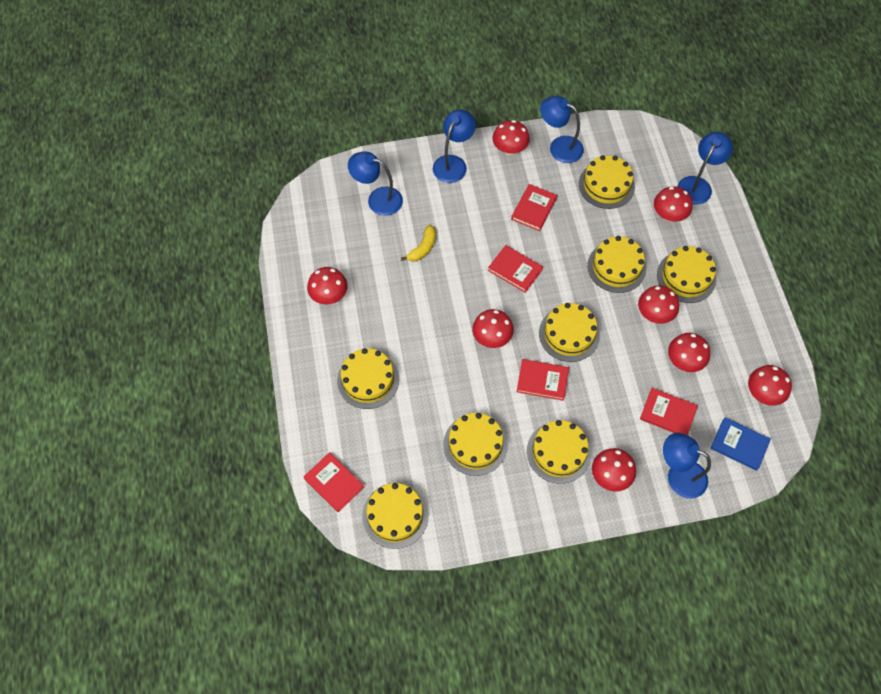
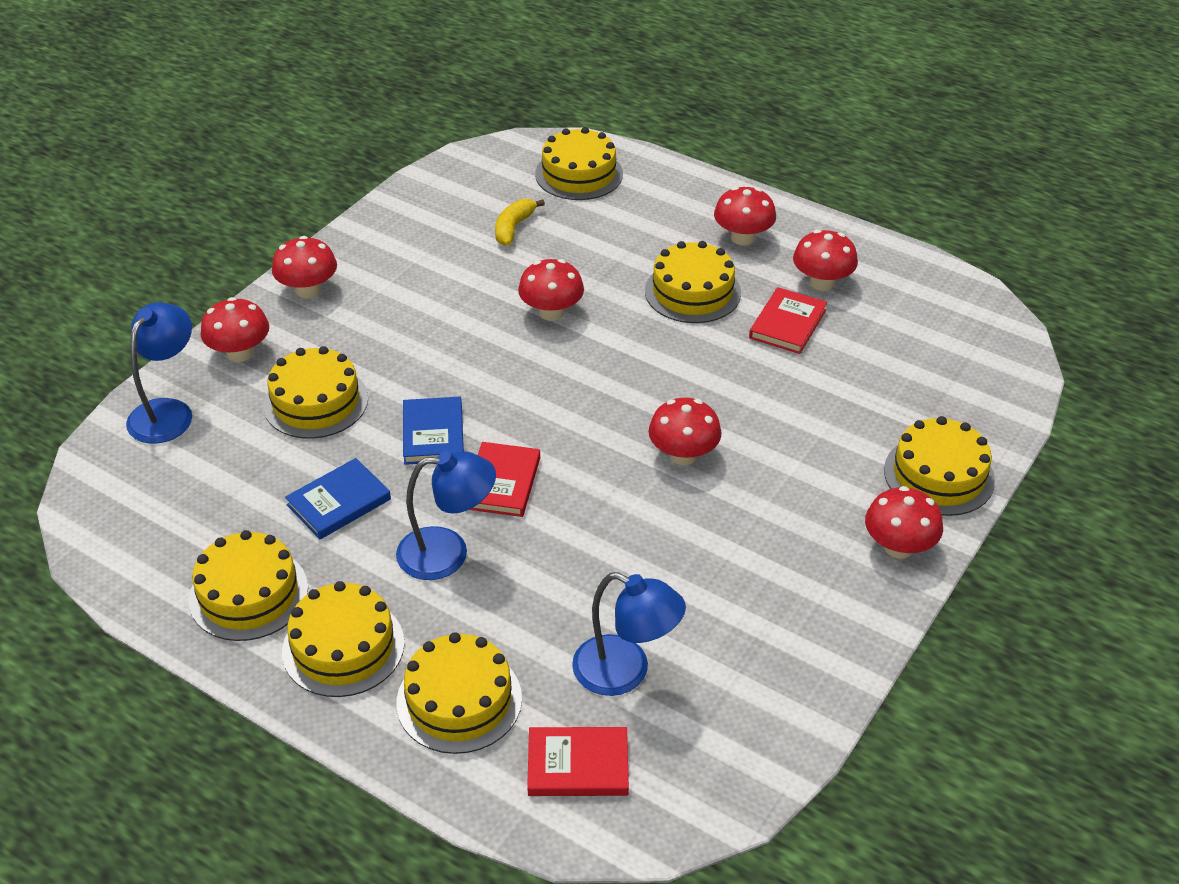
blue book: [710,417,771,471] = 1 -> [285,458,391,540] [403,397,464,465] = 2
blue lamp: [348,151,403,216] [433,109,476,183] [540,96,584,163] [663,433,711,499] [677,132,733,205] = 5 -> [126,302,192,444] [396,451,496,580] [572,572,686,696] = 3
red book: [304,452,364,512] [488,245,543,293] [511,184,557,231] [517,359,569,401] [640,388,698,435] = 5 -> [469,442,540,517] [527,727,629,796] [749,287,827,354] = 3
red mushroom: [307,267,348,305] [472,309,514,348] [492,120,530,155] [592,448,636,492] [638,285,679,324] [654,186,693,222] [668,333,710,372] [748,365,792,406] = 8 -> [201,297,269,362] [272,236,337,298] [518,259,584,321] [649,398,722,465] [714,187,776,245] [793,230,858,291] [865,486,943,559] = 7
yellow cake: [337,348,399,409] [362,483,429,549] [443,413,508,476] [527,420,591,484] [539,303,600,362] [579,155,635,209] [587,236,646,293] [657,246,716,303] = 8 -> [189,530,308,641] [263,346,368,439] [282,581,405,697] [396,632,522,754] [535,127,623,200] [645,241,741,323] [884,416,995,516] = 7

